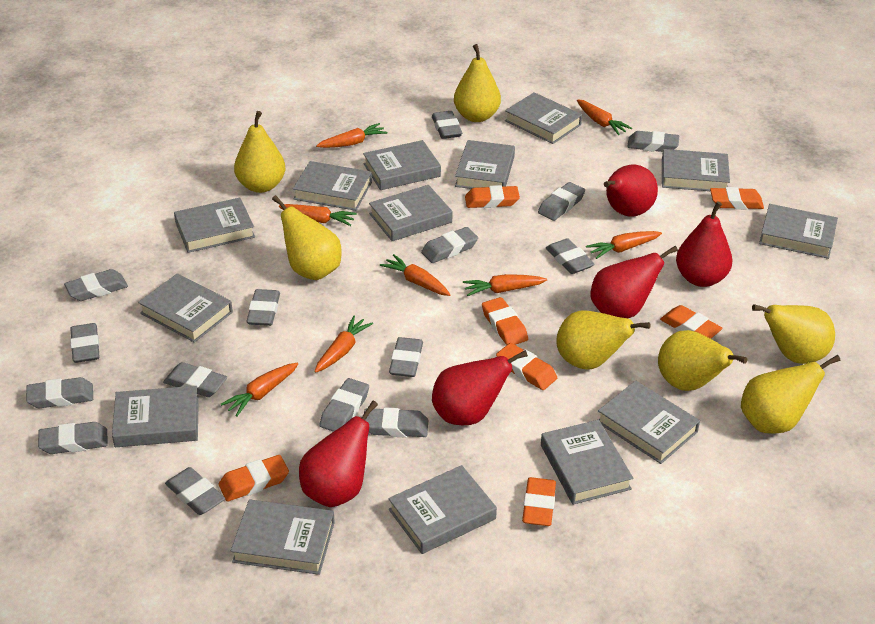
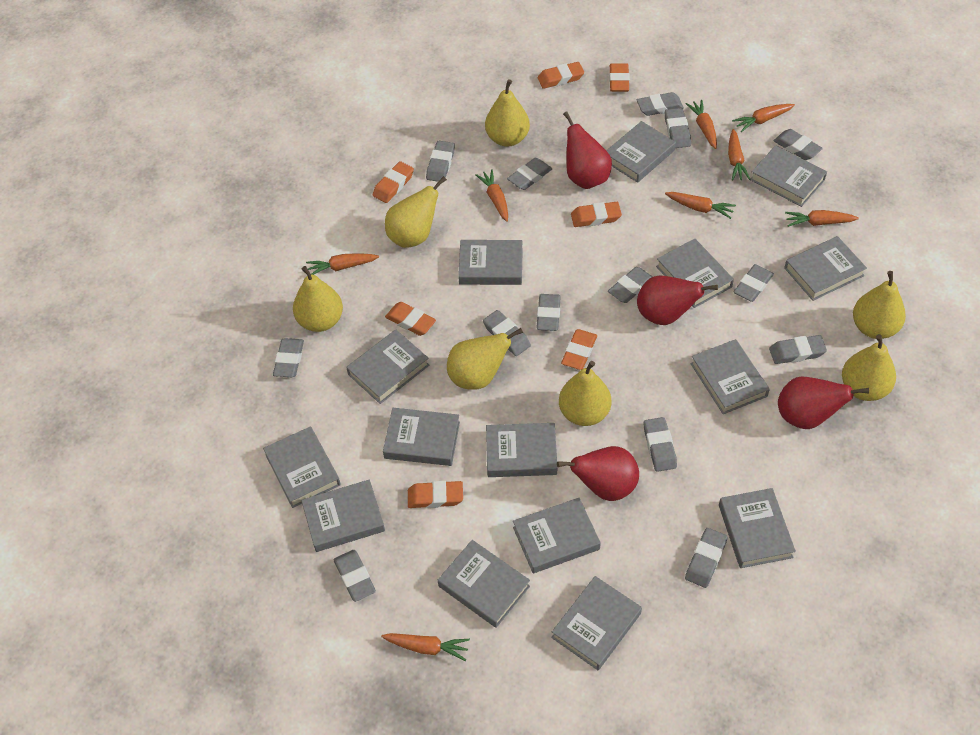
grey book: [112,386,199,447] [138,273,233,343] [174,198,255,253] [231,499,335,575] [293,161,372,211] [363,140,441,190] [369,185,453,241] [388,465,497,554] [455,140,515,189] [505,92,582,144] [541,420,633,505] [598,380,700,464] [662,149,730,191] [759,204,838,259] = 14 -> [263,426,341,508] [301,480,385,552] [346,330,429,404] [383,408,460,466] [438,540,530,628] [458,240,523,285] [486,423,557,477] [513,498,601,573] [551,576,642,670] [606,121,676,183] [656,239,734,308] [691,339,770,414] [719,488,796,568] [750,145,827,207] [784,236,867,301] = 15
grey eraser: [26,377,93,408] [38,422,108,454] [64,269,128,301] [70,323,100,363] [163,362,227,397] [165,467,225,515] [246,289,280,326] [319,378,369,432] [364,407,428,438] [389,337,423,377] [421,227,478,263] [432,111,462,139] [538,182,585,221] [546,238,595,274] [627,131,679,152] = 15 -> [273,338,304,377] [334,550,376,602] [426,141,455,182] [483,310,531,356] [507,158,552,190] [536,294,561,331] [608,267,653,303] [637,92,684,116] [644,417,677,472] [665,108,691,148] [685,528,728,588] [733,264,774,302] [769,335,827,364] [773,129,823,160] = 14
red pear: [299,401,378,507] [432,350,528,425] [591,246,678,318] [604,164,658,217] [676,201,732,287] = 5 -> [557,446,639,501] [563,111,612,189] [637,276,718,325] [778,376,869,429] = 4

